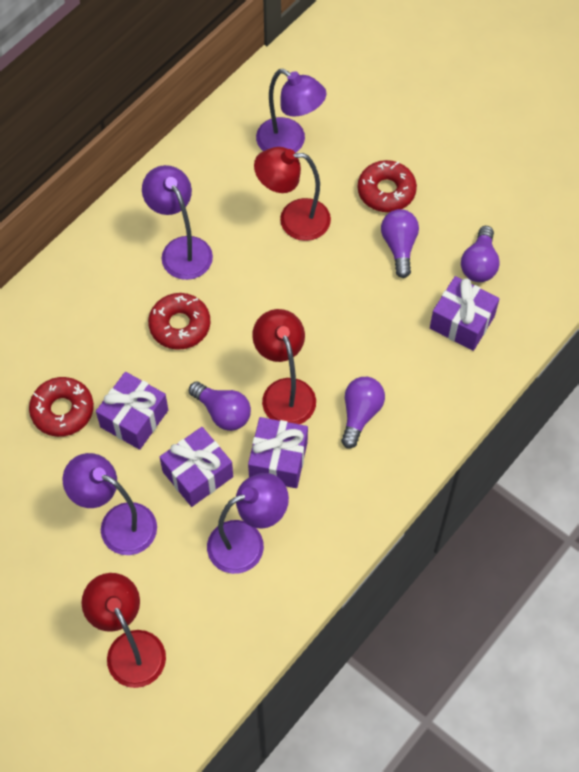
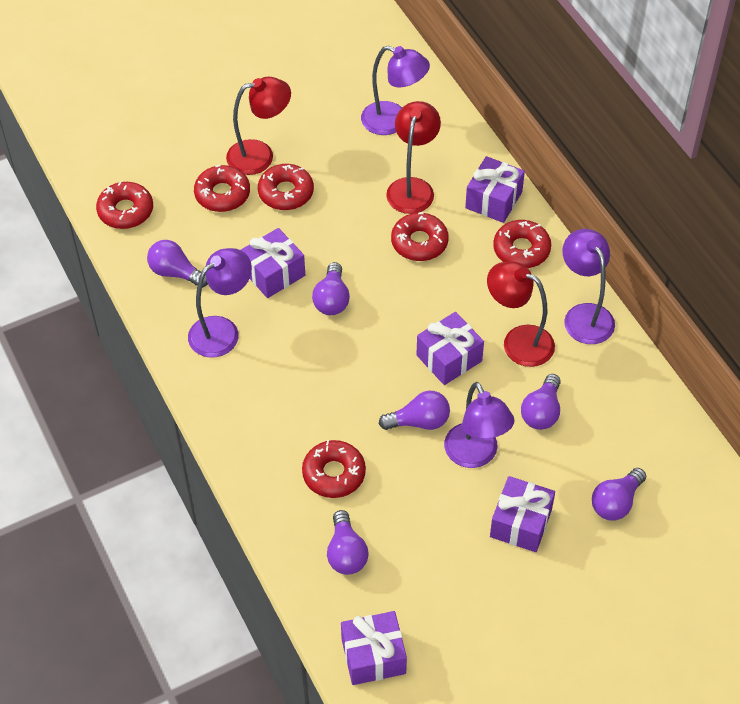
purple gift: [96,372,168,450] [160,427,233,507] [248,417,308,488] [430,276,499,351] = 4 -> [241,228,305,298] [341,611,407,685] [416,312,484,385] [465,156,525,223] [490,476,555,552] = 5
purple light bulb: [189,381,251,431] [341,377,385,449] [381,209,419,278] [461,226,500,282] = 4 -> [147,240,208,288] [312,262,350,315] [327,510,369,575] [379,391,450,430] [521,374,561,430] [592,468,646,521] = 6
red donut: [29,377,94,437] [148,293,210,350] [358,160,417,212] = 3 -> [96,182,153,229] [194,165,250,212] [258,164,314,210] [302,440,366,498] [391,212,449,261] [493,220,551,268] = 6

